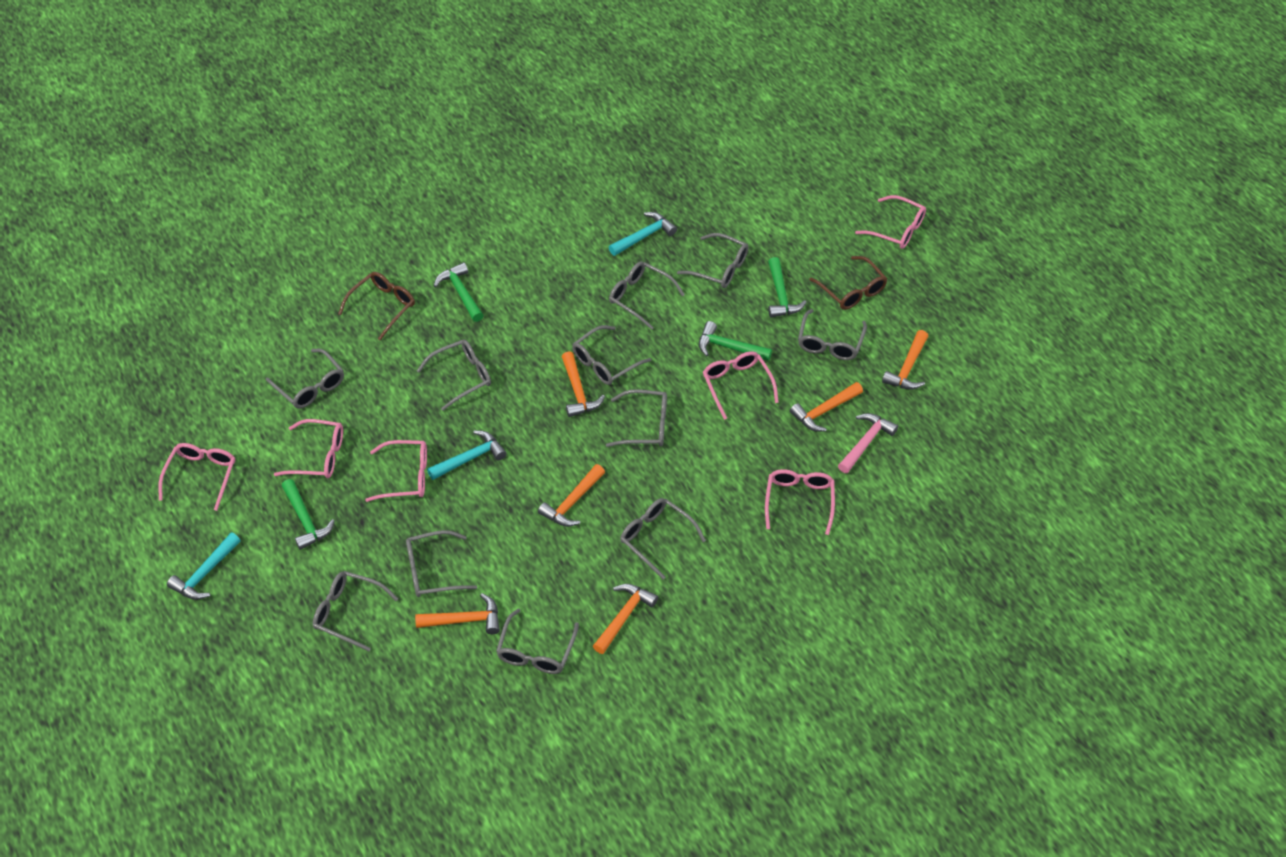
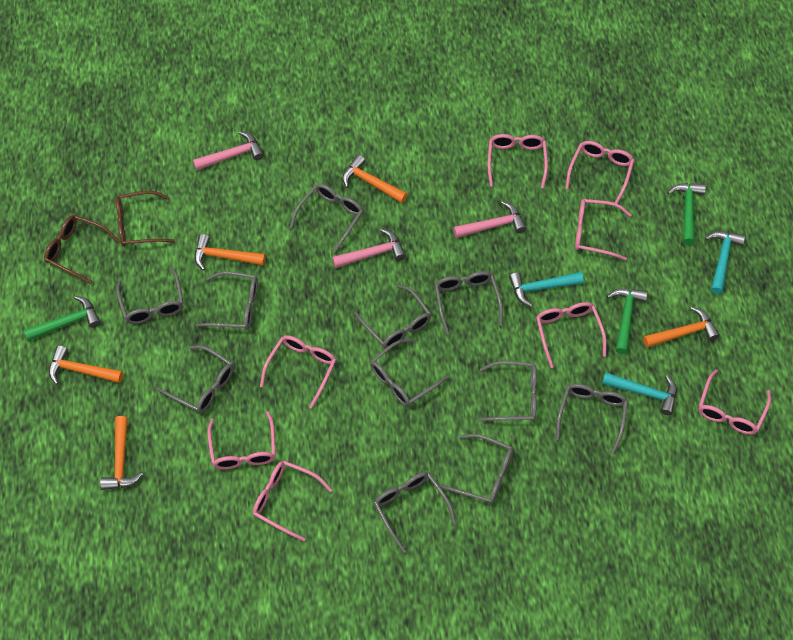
green hammer: [282,479,334,550] [434,262,484,322] [699,321,772,361] [768,257,807,318] = 4 -> [24,296,101,341] [607,288,648,354] [667,183,706,245] = 3
orange hammer: [415,593,500,634] [538,464,605,527] [562,351,605,417] [593,584,658,654] [790,382,863,432] [882,330,928,390] = 6 -> [49,345,123,385] [100,416,143,490] [195,234,266,271] [342,155,408,203] [643,307,720,348] = 5
pink glasses: [158,443,235,511] [274,419,343,478] [365,440,427,502] [703,351,779,420] [765,469,835,535] [855,195,926,249] = 6 -> [207,411,276,469] [253,460,332,541] [260,335,336,409] [488,134,548,188] [536,302,607,368] [565,141,634,204] [575,199,632,260] [698,369,771,435] = 8
pink hammer: [838,413,898,473] = 1 -> [193,131,264,170] [332,229,406,268] [453,201,526,238] = 3

